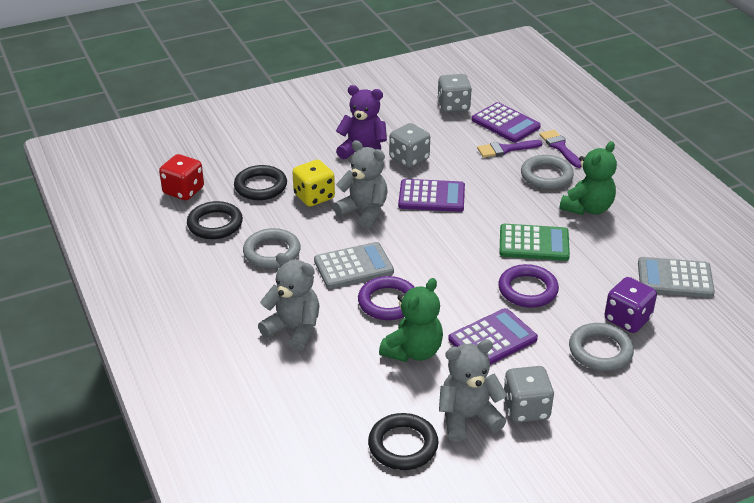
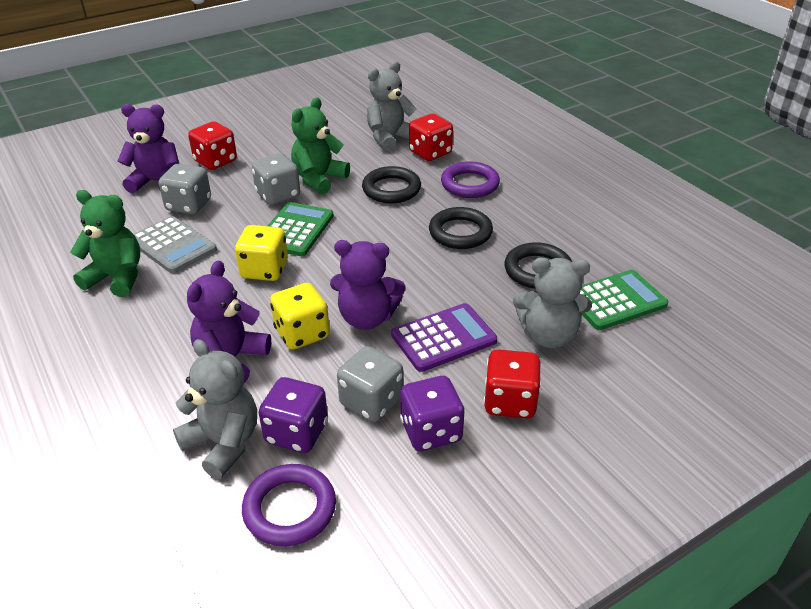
green calculator: [499,224,570,261] = 1 -> [268,202,333,256] [579,270,668,330] = 2
grey calculator: [314,242,394,289] [638,257,715,298] = 2 -> [134,216,217,273] = 1
grey ring: [243,228,301,269] [521,155,574,189] [569,323,634,371] = 3 -> none = 0
purple brush: [477,140,543,158] [540,130,581,168] = 2 -> none = 0
purple calculator: [398,179,465,212] [448,308,538,365] [472,102,541,142] = 3 -> [391,303,497,372] = 1
purple dice: [604,277,657,333] = 1 -> [259,377,328,453] [400,376,465,451] = 2
purple teddy bear: [336,85,387,159] = 1 -> [118,104,179,193] [187,260,271,383] [330,240,406,330] = 3
red dice: [159,154,204,200] = 1 -> [188,122,237,170] [409,114,453,161] [484,349,541,419] = 3
yellow dice: [292,160,335,207] = 1 -> [235,225,288,281] [270,283,330,349] = 2

